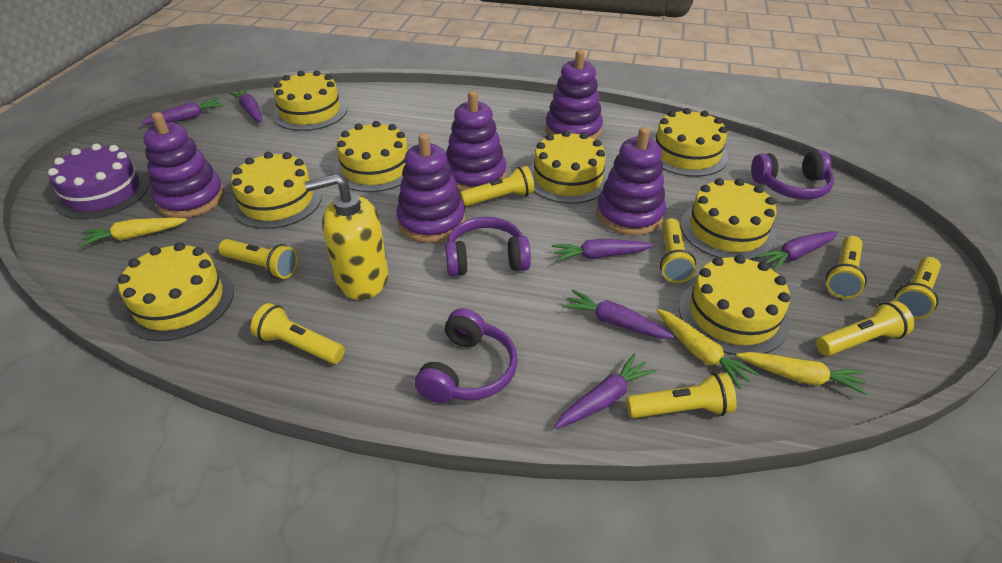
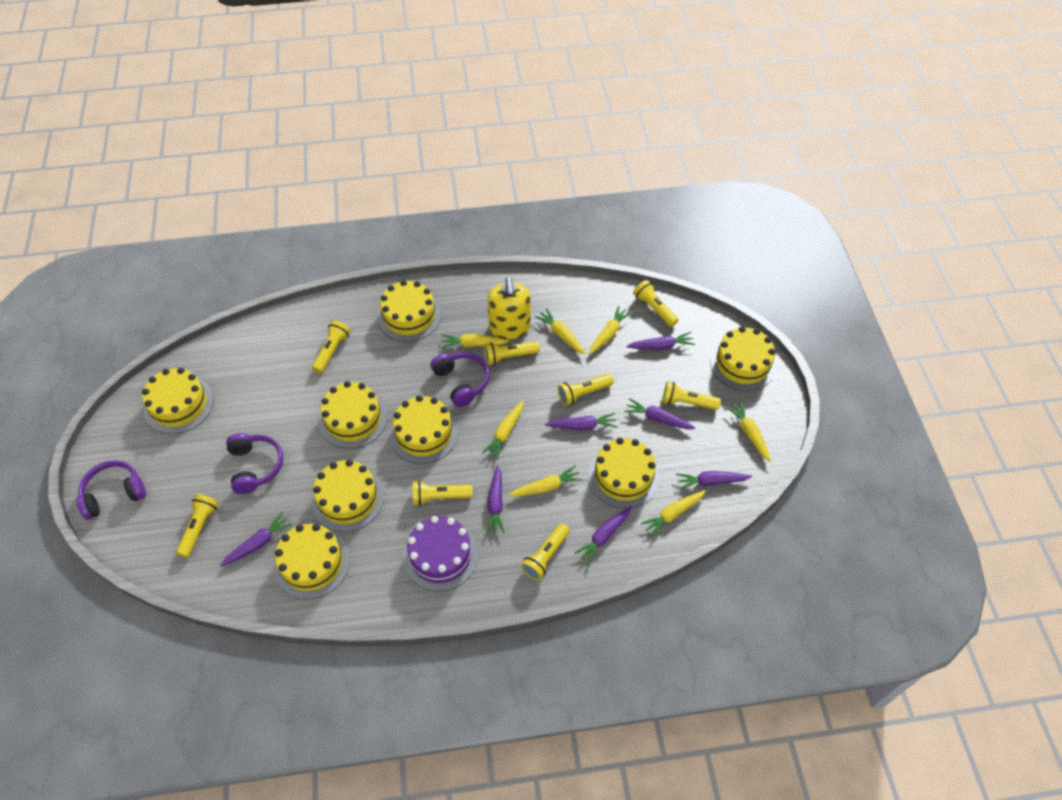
purple carrot: [141,98,224,124] [229,88,262,123] [552,239,654,262] [554,354,656,429] [562,290,675,339] [756,231,838,271] = 6 -> [220,512,293,567] [486,465,505,534] [545,413,618,430] [574,506,632,565] [624,398,695,429] [626,332,695,350] [676,471,752,490] = 7
purple stacking toy: [143,112,224,218] [396,133,465,243] [446,91,506,191] [545,50,603,140] [596,127,666,235] = 5 -> none = 0
yellow carrot: [79,218,187,247] [656,309,759,389] [736,352,868,395] = 3 -> [441,334,509,348] [482,400,524,460] [509,465,583,497] [535,308,586,354] [589,306,632,354] [640,490,706,537] [726,401,771,462] = 7

